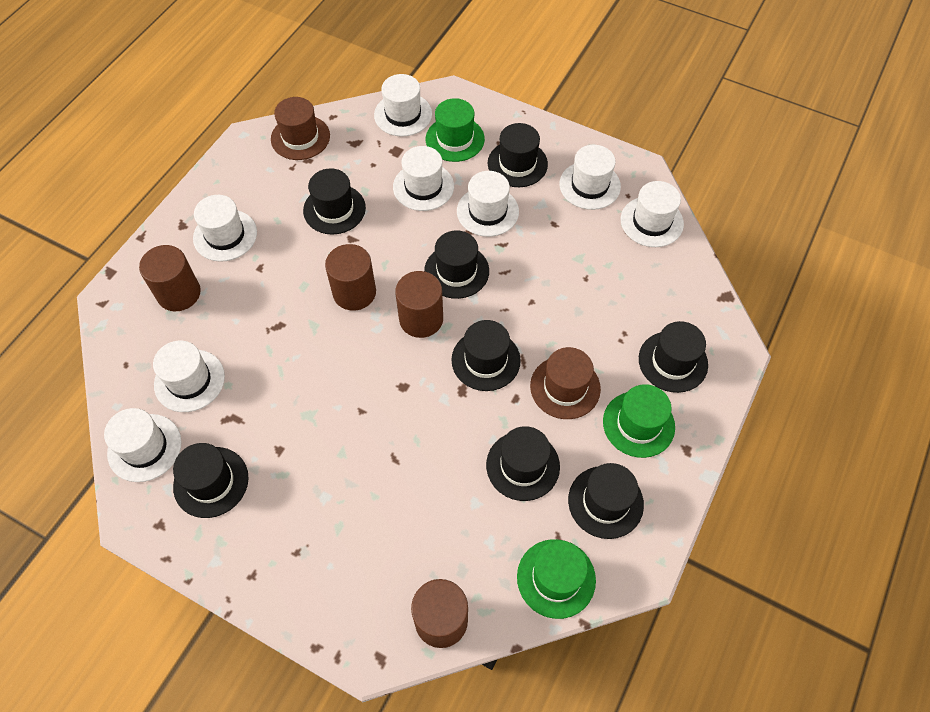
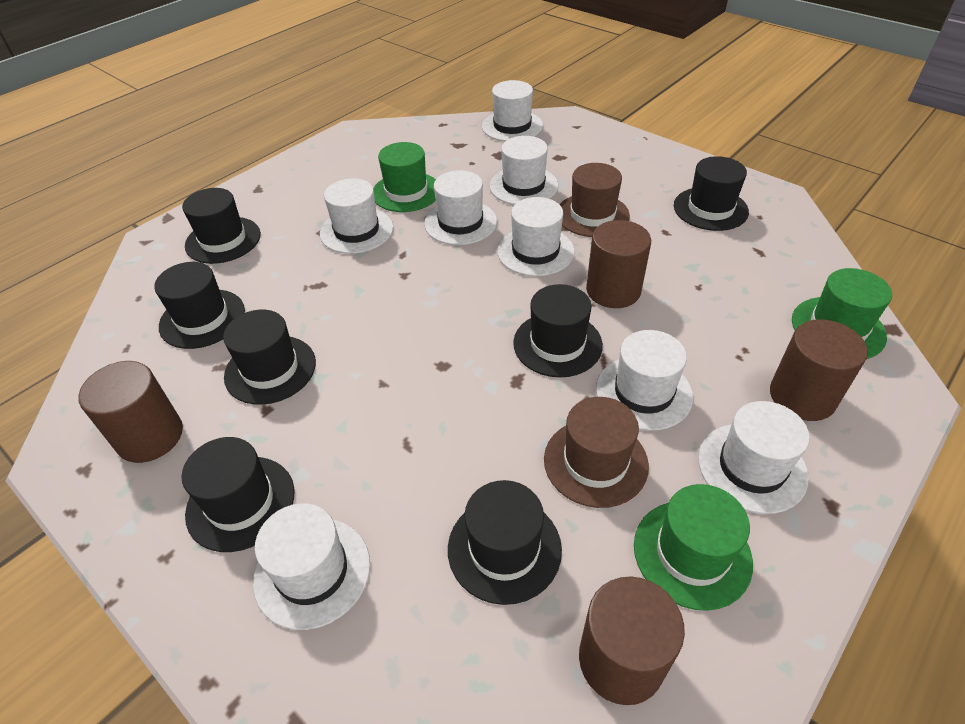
black hat: [173,443,249,518] [303,168,366,235] [424,230,489,299] [451,320,521,391] [486,426,560,501] [488,123,548,187] [568,463,644,539] [639,321,708,393] = 8 -> [154,262,245,349] [182,188,261,264] [182,437,294,552] [223,310,316,405] [448,480,562,605] [513,284,603,377] [674,156,749,231] = 7

